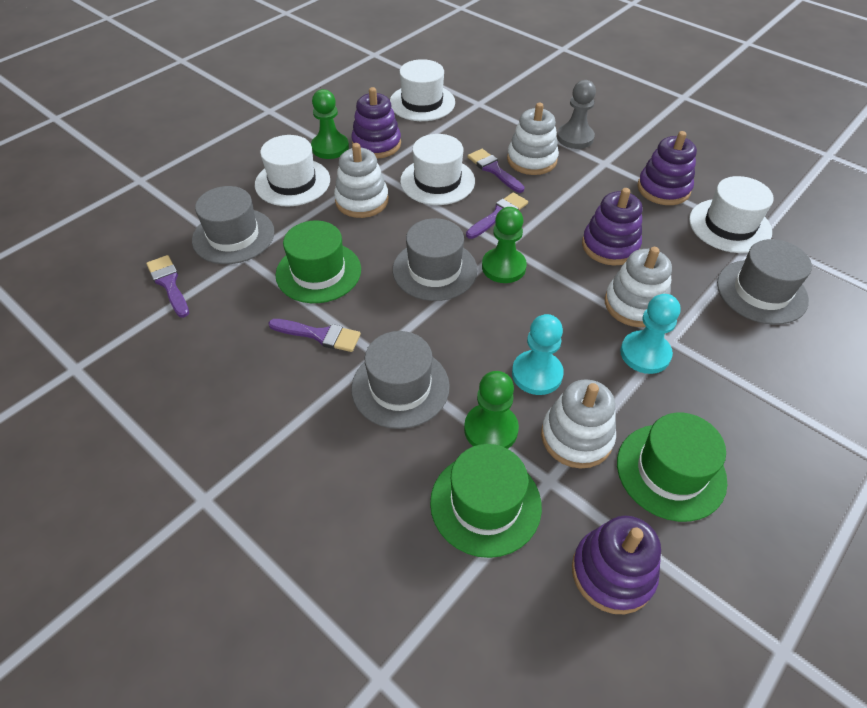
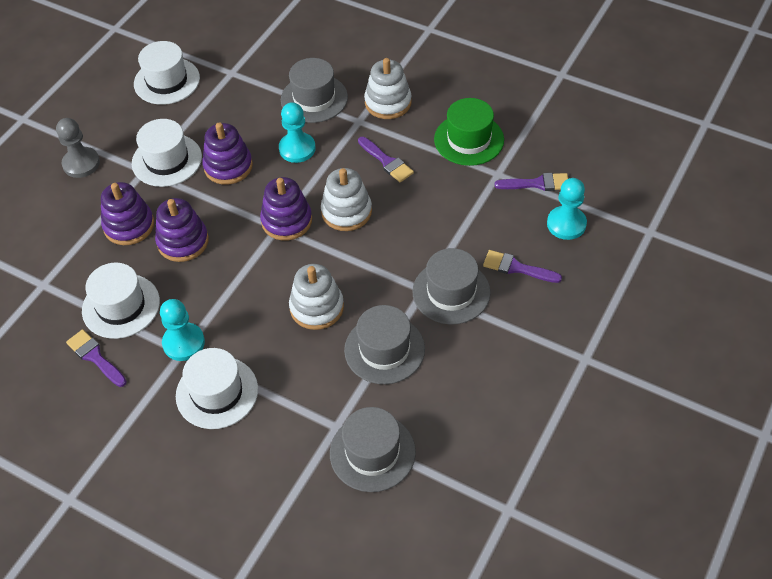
green hat: [276,221,361,303] [430,444,542,558] [617,413,727,522] = 3 -> [434,98,504,166] = 1
green pawn: [311,89,349,159] [464,371,519,449] [482,207,527,283] = 3 -> none = 0
turquoise pawn: [512,314,564,395] [620,294,681,374] = 2 -> [160,299,205,361] [279,102,316,163] [547,178,587,240] = 3
white stacking toy: [334,143,389,218] [507,103,559,175] [541,379,616,469] [605,247,672,327] = 4 -> [289,264,344,330] [321,168,372,231] [364,58,412,119] = 3

